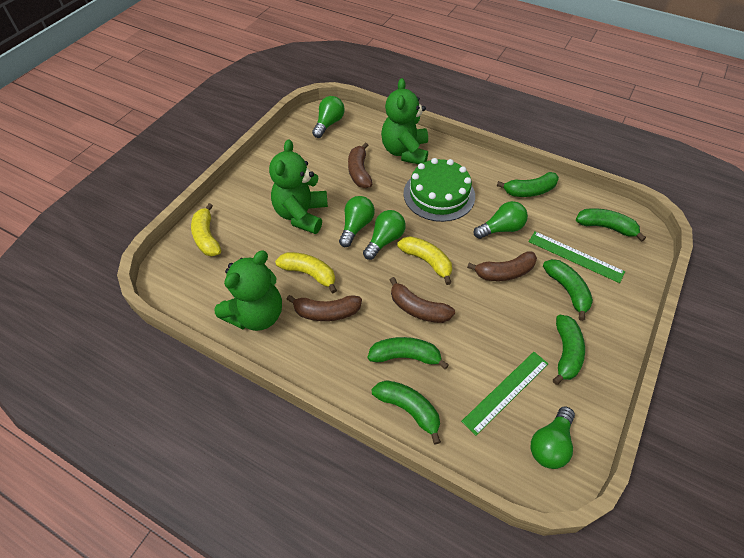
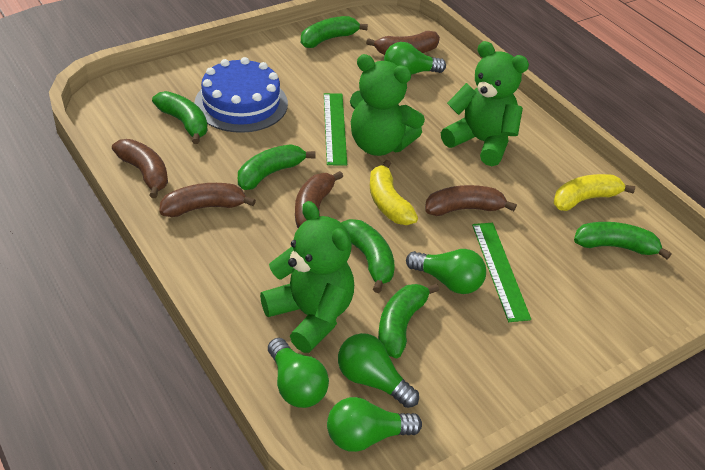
blue cake: none = 0 -> [194,57,288,133] = 1
brown banana: [286,295,362,321] [348,142,372,188] [390,277,455,323] [467,251,537,281] = 4 -> [112,139,168,198] [160,183,256,217] [295,171,343,228] [366,31,440,55] [425,185,517,216] = 5
green cake: [403,158,475,222] = 1 -> none = 0
yellow banana: [191,203,221,256] [275,252,337,293] [397,236,452,285] = 3 -> [370,160,418,225] [553,174,635,211] = 2

